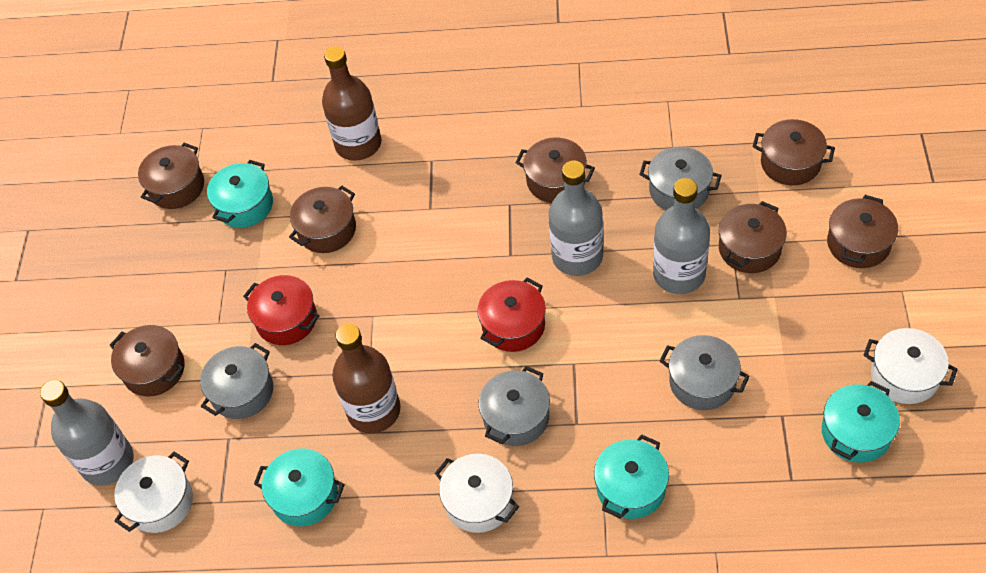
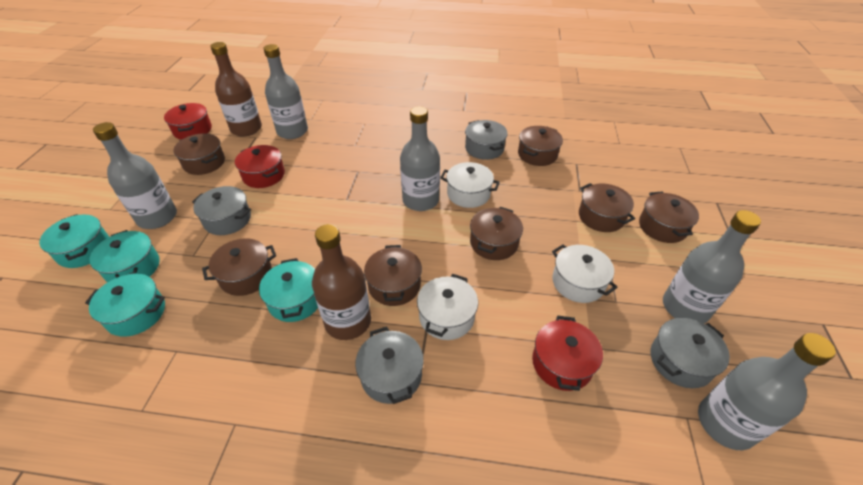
grey bottle: [40,380,133,486] [549,161,603,276] [653,178,710,294] = 3 -> [93,122,177,229] [263,44,308,139] [400,106,440,211] [663,210,761,324] [698,333,836,450] = 5
red pot: [243,275,320,345] [477,278,546,352] = 2 -> [164,103,212,140] [235,145,285,188] [532,315,603,391] = 3

